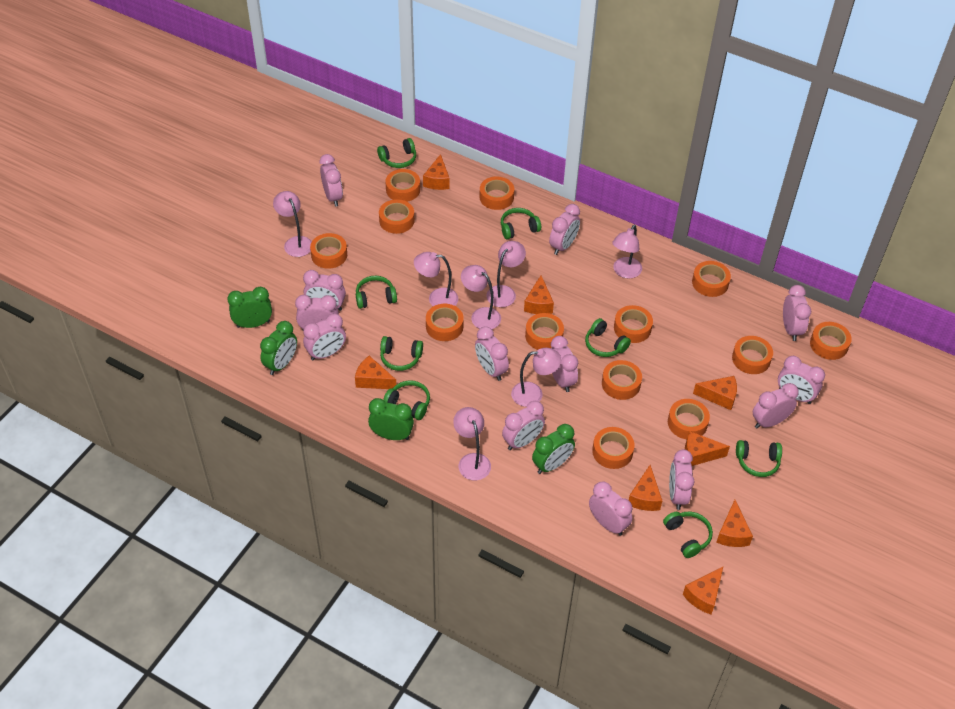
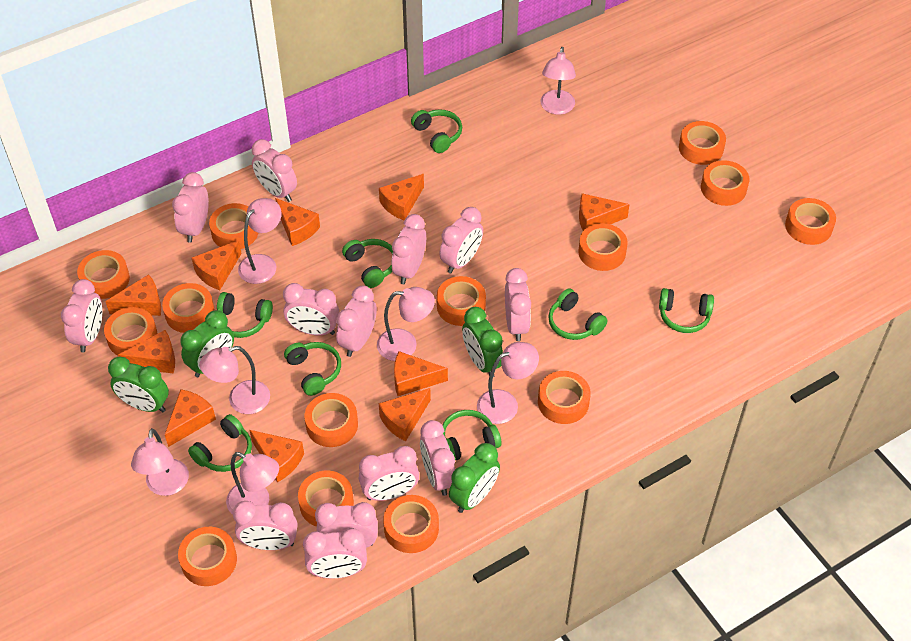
orange cheese: [355,356,396,389] [423,154,450,190] [524,275,554,314] [629,465,662,511] [683,567,723,614] [685,431,730,466] [693,376,737,410] [716,500,753,547] = 8 -> [105,274,161,316] [118,330,175,374] [165,389,216,447] [192,240,242,290] [249,430,304,482] [275,198,320,246] [379,174,424,220] [379,388,431,441] [394,351,448,396] [579,193,630,231] = 10
orange tape: [310,233,347,269] [379,199,415,234] [386,169,420,202] [426,304,464,341] [479,176,514,210] [525,313,564,350] [592,427,635,469] [602,360,642,400] [614,305,653,343] [668,399,710,439] [692,261,731,297] [732,336,773,374] [810,322,852,360] = 13 -> [77,250,130,299] [104,307,158,355] [162,283,214,333] [178,527,237,586] [209,203,258,249] [298,471,354,527] [305,393,358,447] [383,495,439,553] [437,276,486,326] [538,371,591,424] [578,223,628,271] [679,121,726,165] [701,160,750,206] [785,198,836,245] = 14

